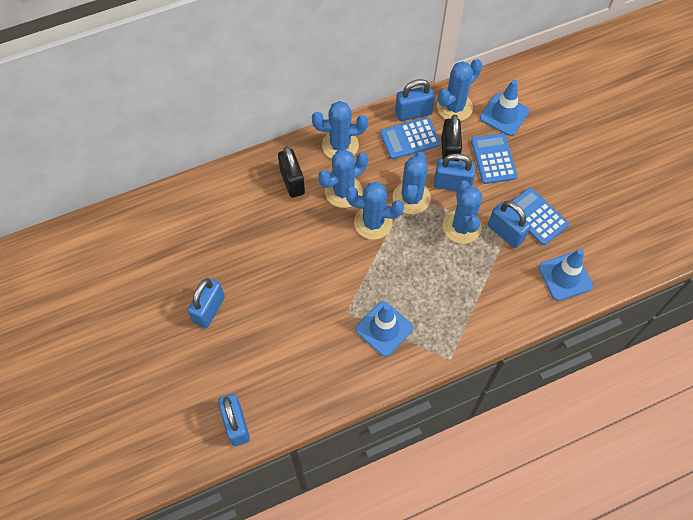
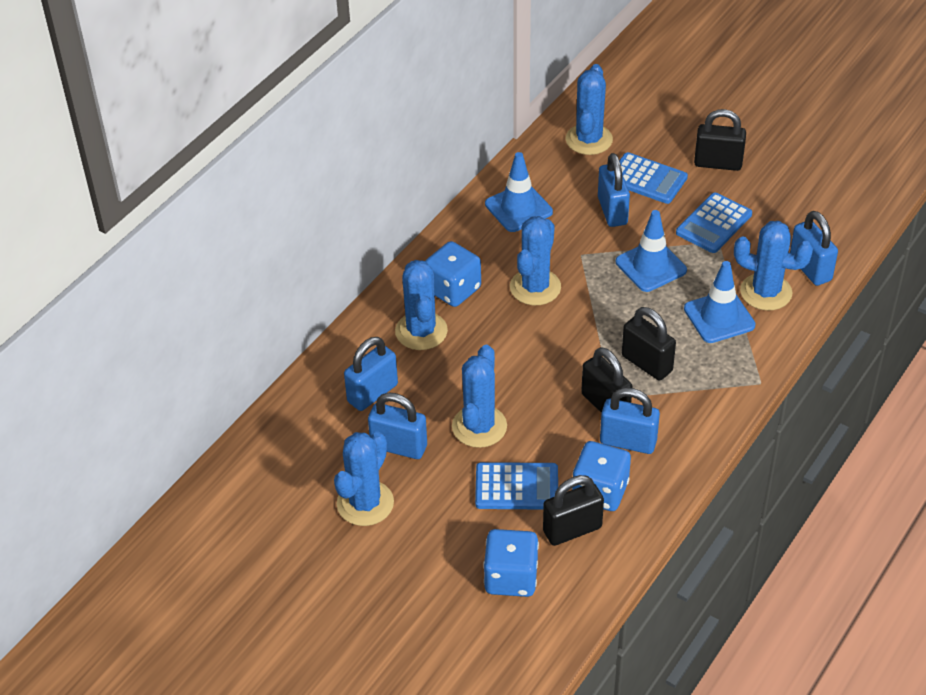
black padlock: [278,146,305,198] [441,115,462,161] = 2 -> [543,475,604,546] [581,347,633,413] [622,307,676,380] [694,109,746,171] = 4
blue dice: none = 0 -> [425,241,481,307] [483,529,539,597] [572,441,631,511] = 3

